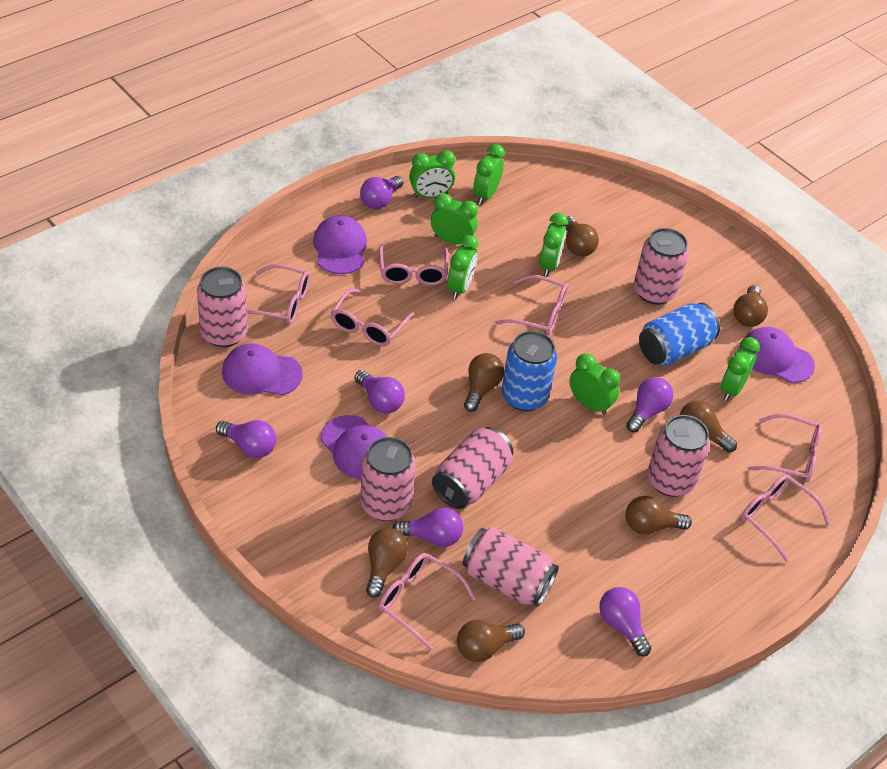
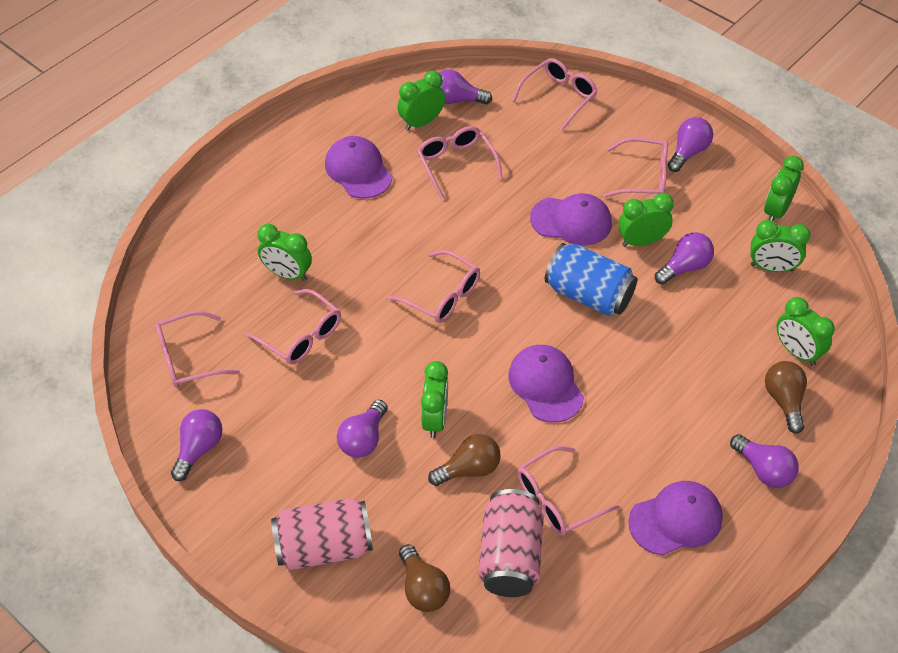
blue can: [502,331,557,411] [639,303,720,366] = 2 -> [545,243,637,316] = 1
brown light bulb: [366,528,408,597] [457,620,525,662] [464,353,504,412] [564,216,599,257] [626,496,692,534] [680,401,737,452] [733,285,768,327] = 7 -> [399,544,450,612] [428,434,501,486] [765,361,807,434] = 3
pink can: [197,267,248,347] [360,437,416,521] [432,427,513,509] [463,527,559,607] [634,228,689,305] [648,415,710,497] = 6 -> [271,498,373,570] [478,489,544,597] = 2

